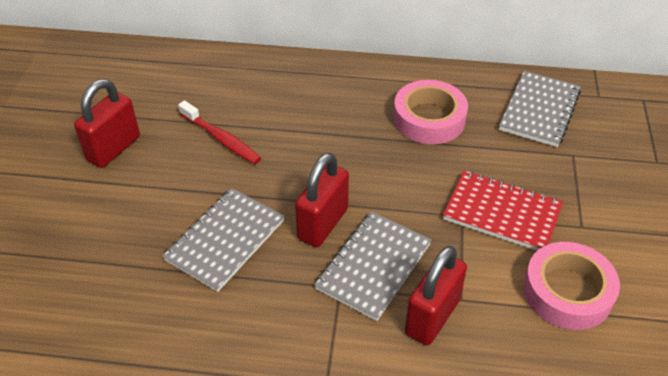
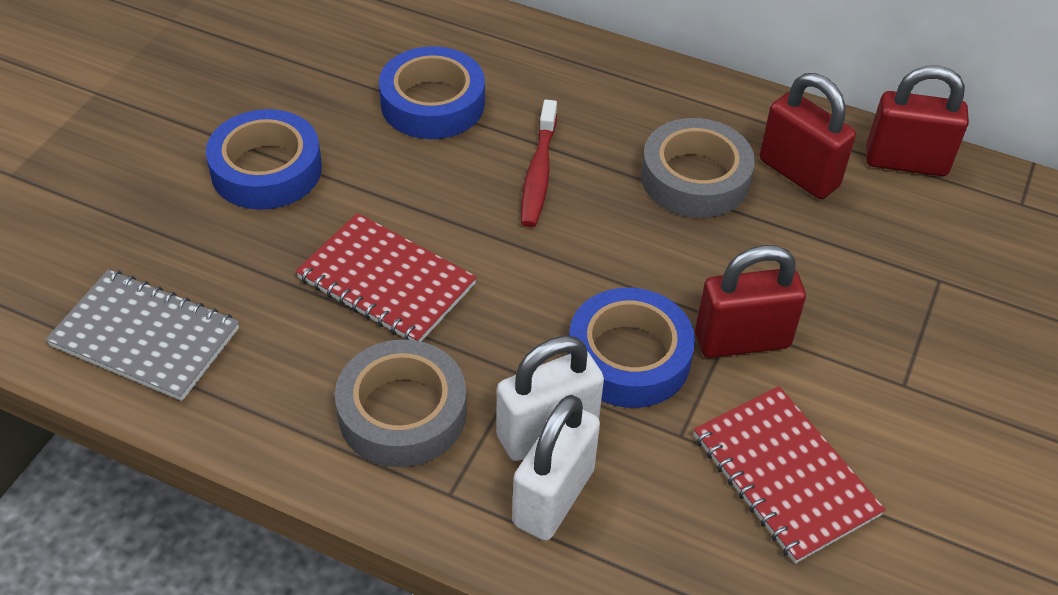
blue tape: none = 0 -> [206,109,322,210] [379,46,485,139] [568,288,695,408] = 3
grey notebook: [162,188,285,292] [314,211,432,321] [499,71,581,147] = 3 -> [45,269,239,401] = 1
grey tape: none = 0 -> [335,339,467,467] [641,118,755,218] = 2
pink tape: [393,80,468,144] [523,242,620,330] = 2 -> none = 0
red notebook: [443,171,563,251] = 1 -> [296,213,477,342] [694,386,886,564] = 2
white padlock: none = 0 -> [496,336,604,461] [512,395,600,541] = 2

